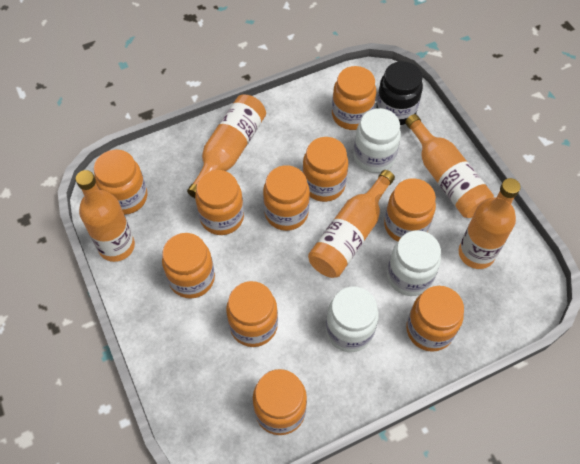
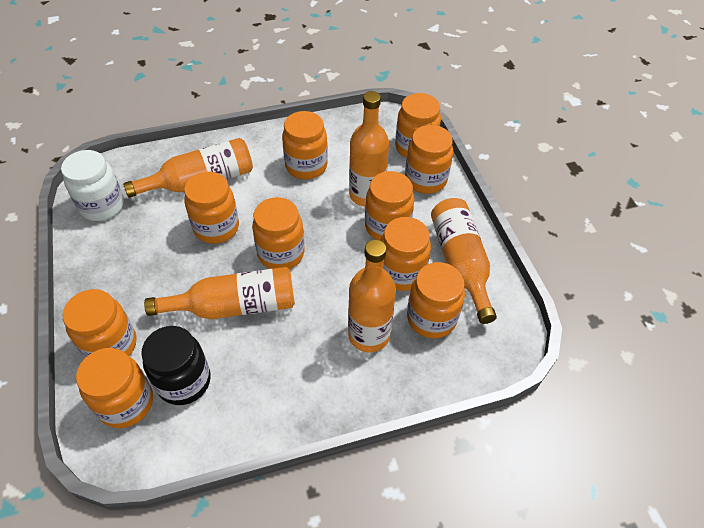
white jar: [326,287,379,352] [354,108,401,173] [387,230,441,296] = 3 -> [61,150,124,221] = 1

